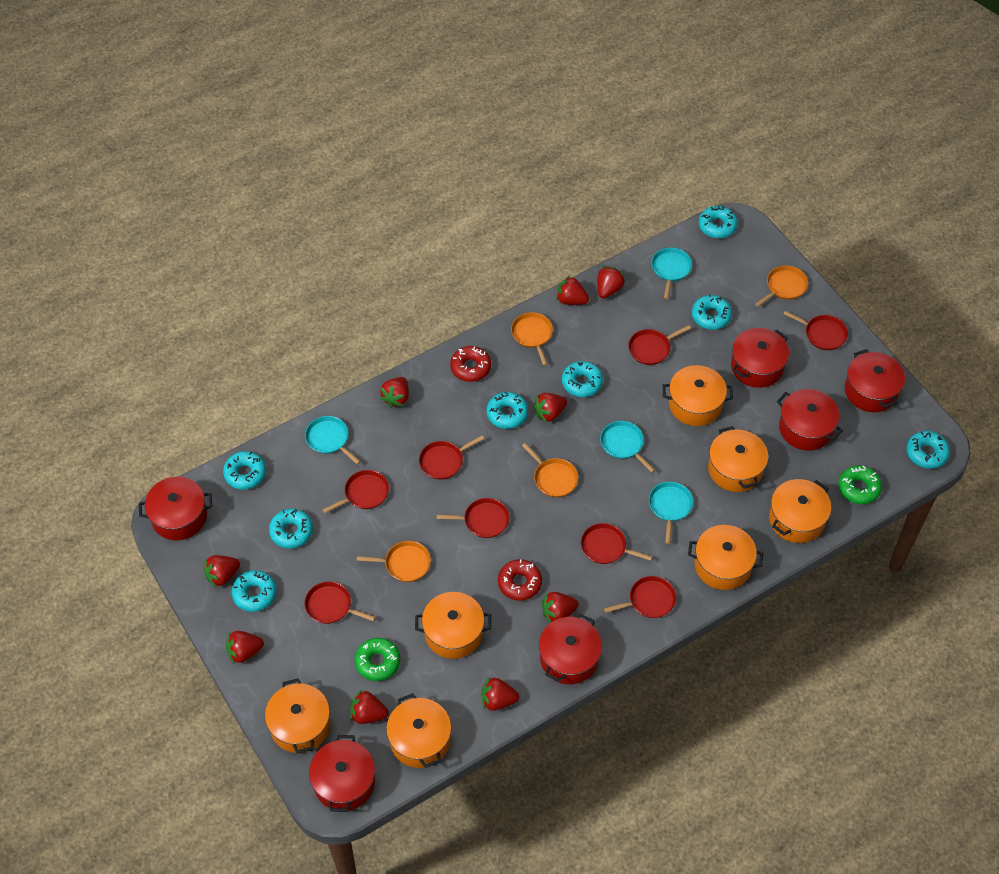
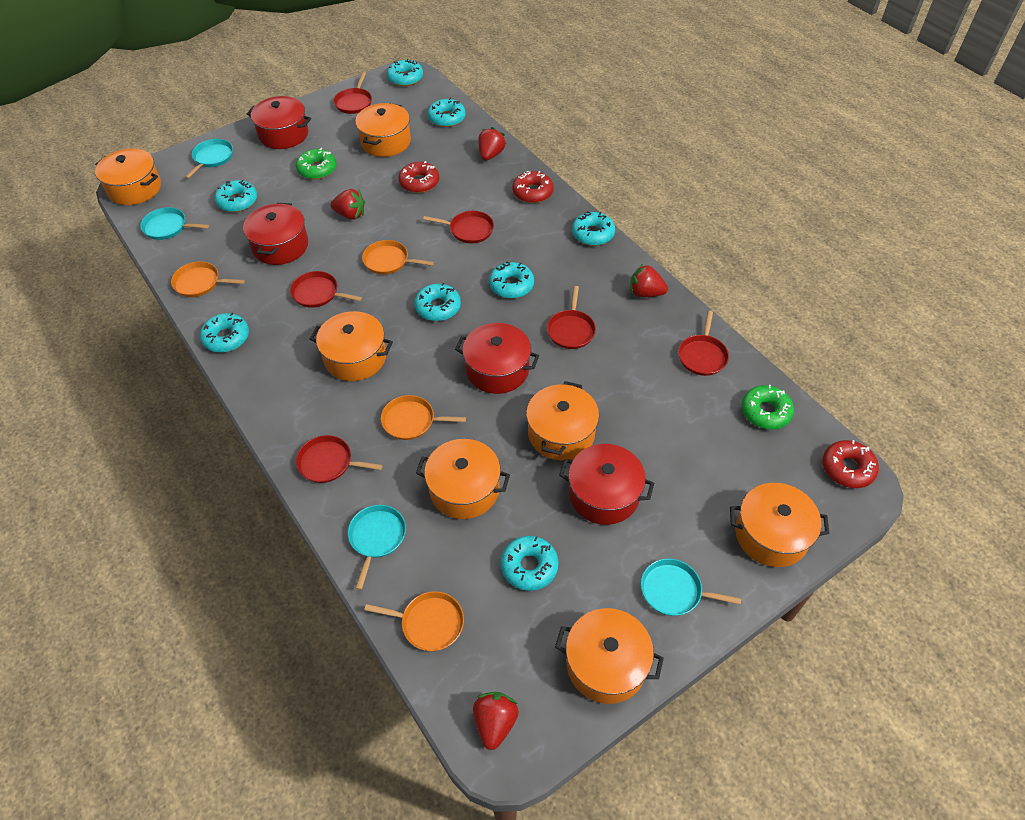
red donut: [450,346,491,382] [498,559,542,601] = 2 -> [398,161,439,193] [512,171,554,203] [822,440,879,488] = 3
red pan: [305,581,375,624] [322,470,389,513] [419,435,484,480] [437,498,509,538] [581,523,652,564] [604,576,676,618] [628,325,691,365] [784,311,848,350] = 8 -> [290,271,362,308] [296,435,383,483] [333,72,372,114] [423,211,494,243] [547,286,596,349] [678,310,729,376] = 6
red pot: [138,477,212,540] [309,735,375,812] [539,614,602,684] [731,328,789,388] [777,389,843,451] [845,349,905,412] = 6 -> [243,203,308,265] [247,96,311,149] [455,323,539,394] [559,444,654,525] = 4
red strawberry: [204,555,240,588] [226,631,264,664] [350,690,389,724] [380,377,409,408] [481,677,520,711] [533,393,567,423] [542,592,579,623] [556,276,589,305] [597,266,625,299] = 9 -> [330,189,365,220] [473,692,519,750] [478,127,506,160] [630,263,668,297] = 4

